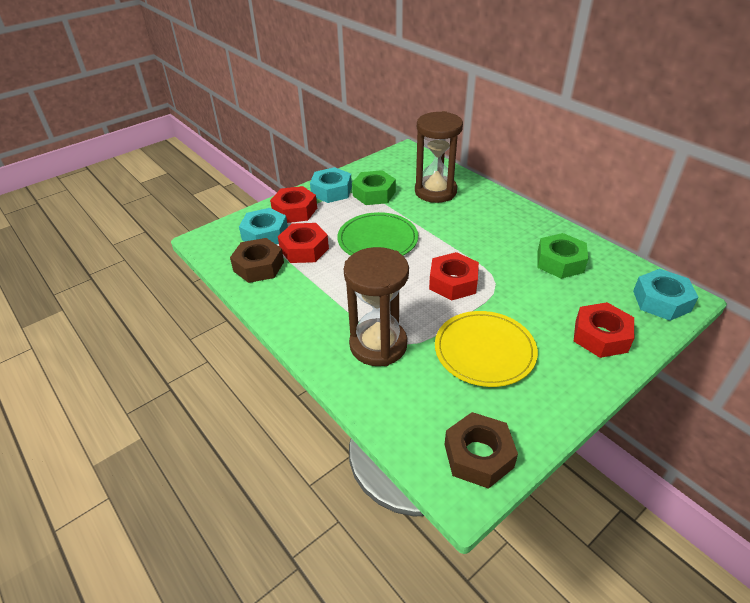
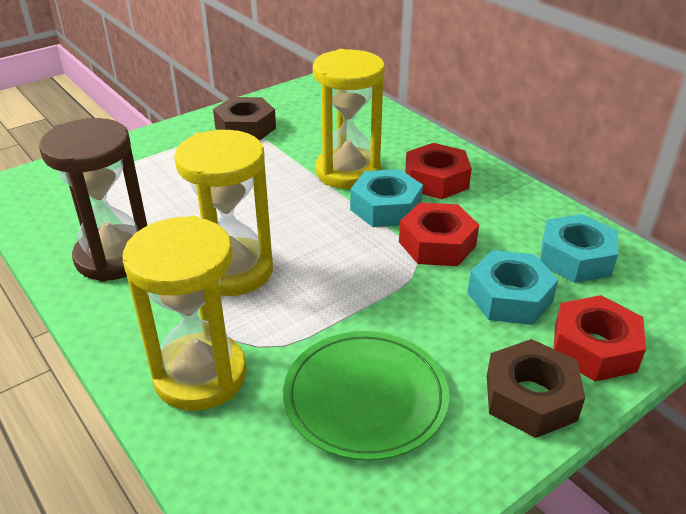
brown hourglass: [344,247,409,366] [415,111,463,203] = 2 -> [39,118,147,282] = 1
green nut: [352,170,396,205] [537,233,588,279] = 2 -> none = 0
red nut: [270,186,317,223] [278,223,329,263] [429,252,479,301] [574,302,634,358] = 4 -> [399,202,479,266] [405,143,472,199] [554,295,646,382] = 3
yellow hourglass: none = 0 -> [122,216,247,411] [174,130,273,296] [313,49,385,189] = 3
yellow plate: [435,311,538,387] = 1 -> none = 0

